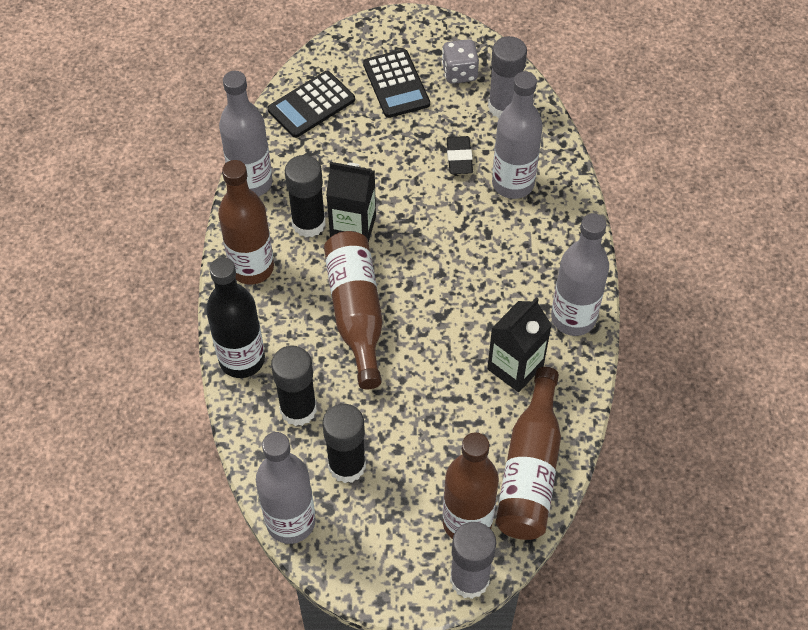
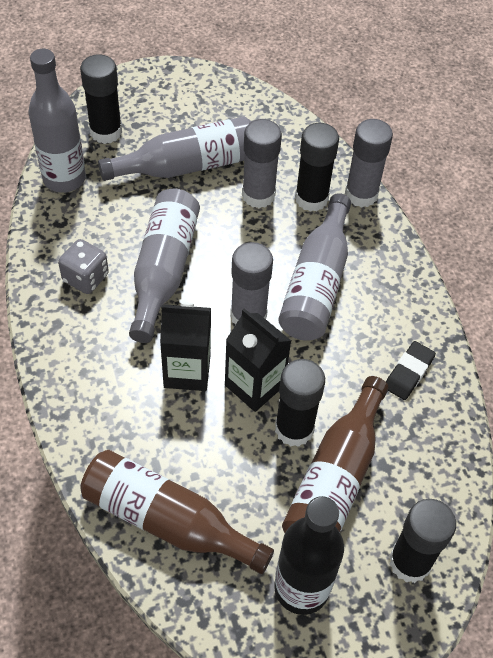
black calculator: [268,71,355,138] [363,49,430,118] = 2 -> none = 0
black glue stick: [271,346,317,426] [285,155,326,237] [323,404,366,483] = 3 -> [80,54,122,144] [275,359,325,447] [295,123,339,212] [389,499,456,583] = 4
brown bottle: [218,160,274,285] [324,231,383,390] [443,432,499,539] [496,367,561,540] = 4 -> [80,450,274,574] [282,376,389,533] = 2
grey glue stick: [450,522,496,599] [488,36,527,119] = 2 -> [230,242,273,325] [242,119,282,208] [345,119,393,208] = 3

